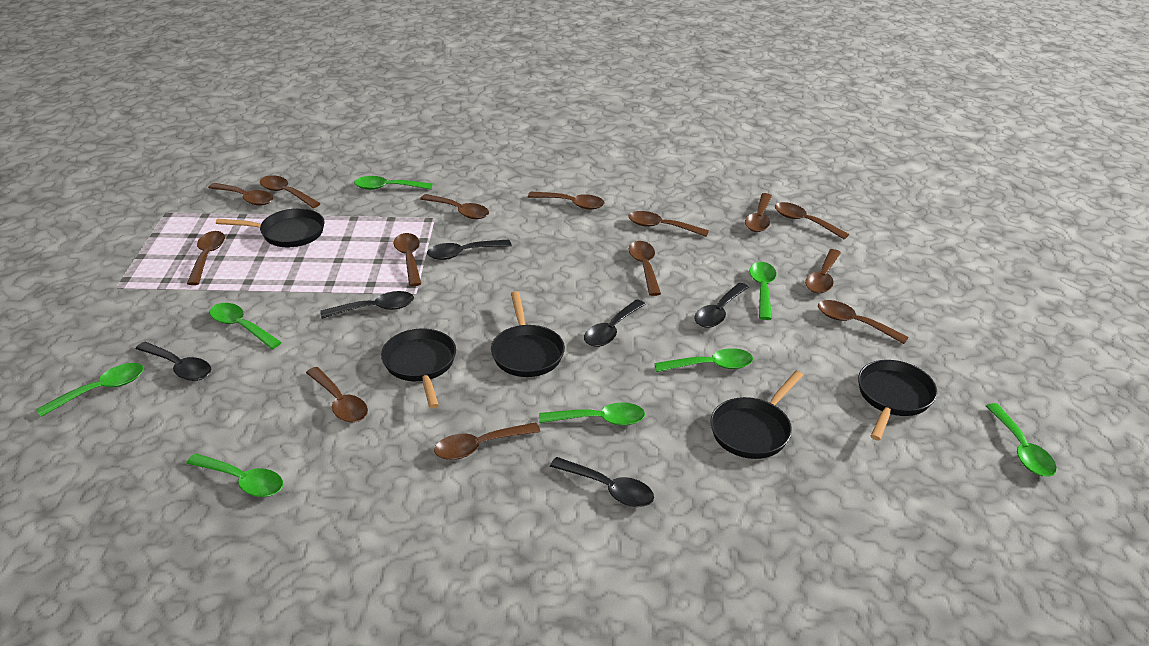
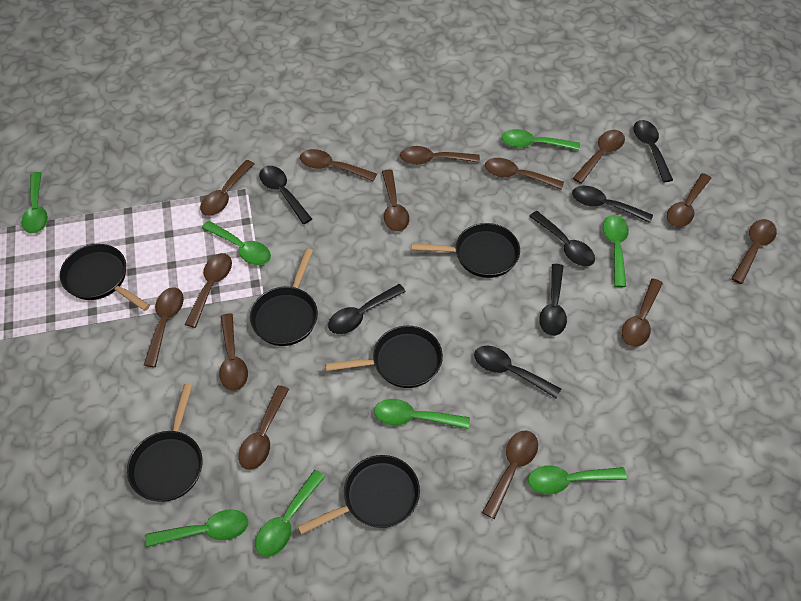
black pan: [216,208,325,247] [381,329,456,409] [491,291,565,377] [710,371,803,459] [858,360,937,440] = 5 -> [60,244,150,311] [127,384,202,502] [250,248,318,346] [297,455,420,535] [325,326,443,388] [411,223,520,278] = 6
black spoon: [136,342,211,381] [320,291,414,319] [427,239,512,260] [550,457,654,507] [584,299,646,347] [694,283,749,328] = 6 -> [259,166,312,224] [328,284,406,334] [474,346,561,398] [529,211,595,266] [539,264,567,336] [572,186,653,223] [634,120,673,182] = 7

